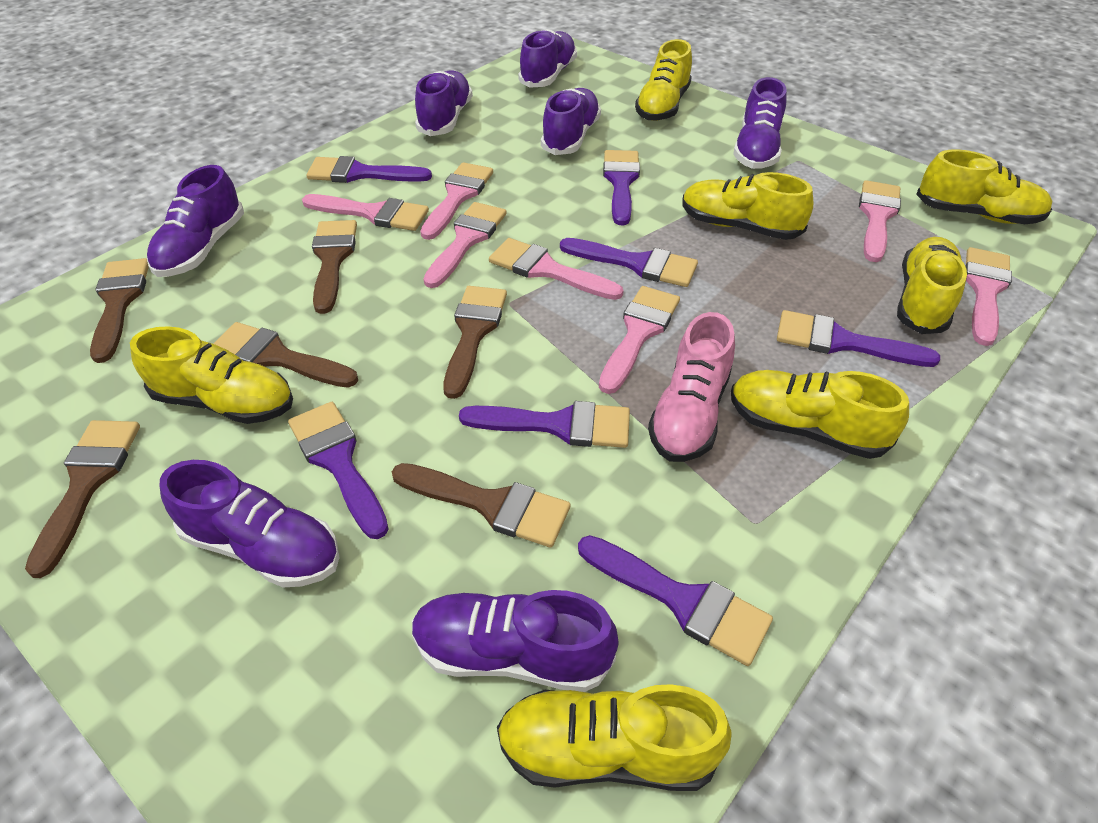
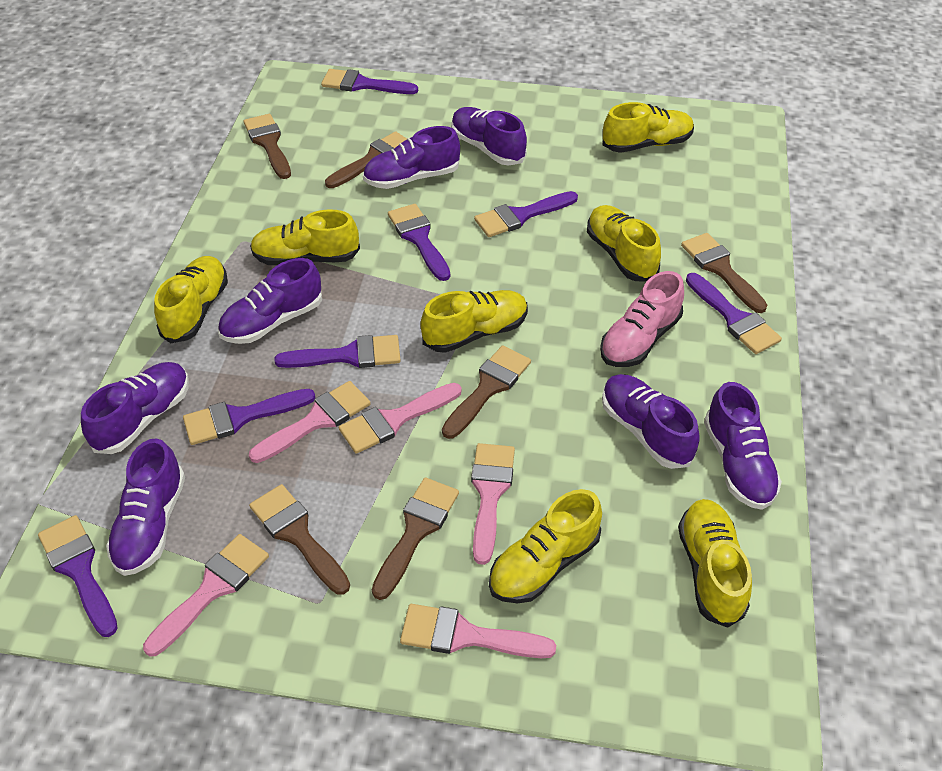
pink brush: [302,194,429,231] [420,162,493,240] [423,202,506,288] [489,238,624,300] [599,286,680,394] [859,180,901,262] [965,247,1012,346] = 7 -> [143,534,269,657] [249,381,371,463] [339,383,462,454] [400,604,556,658] [471,443,515,565] = 5

